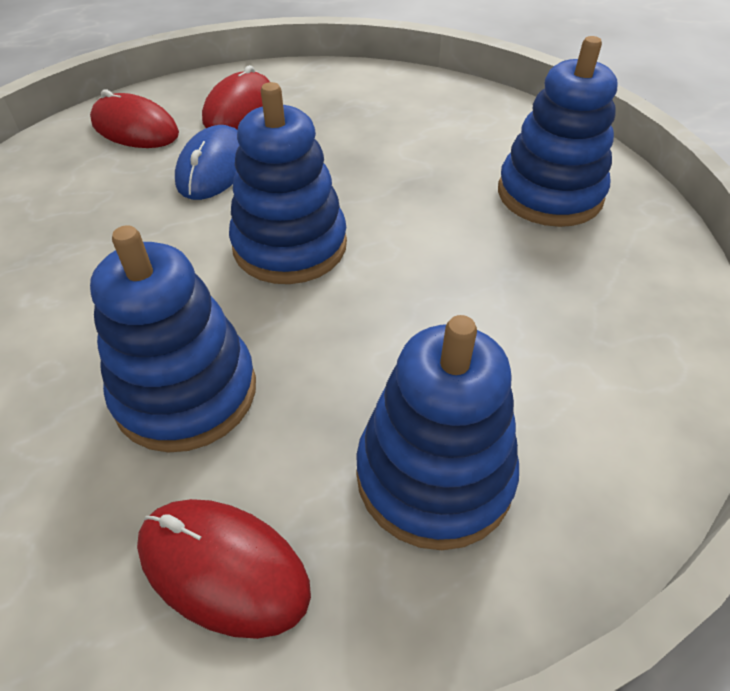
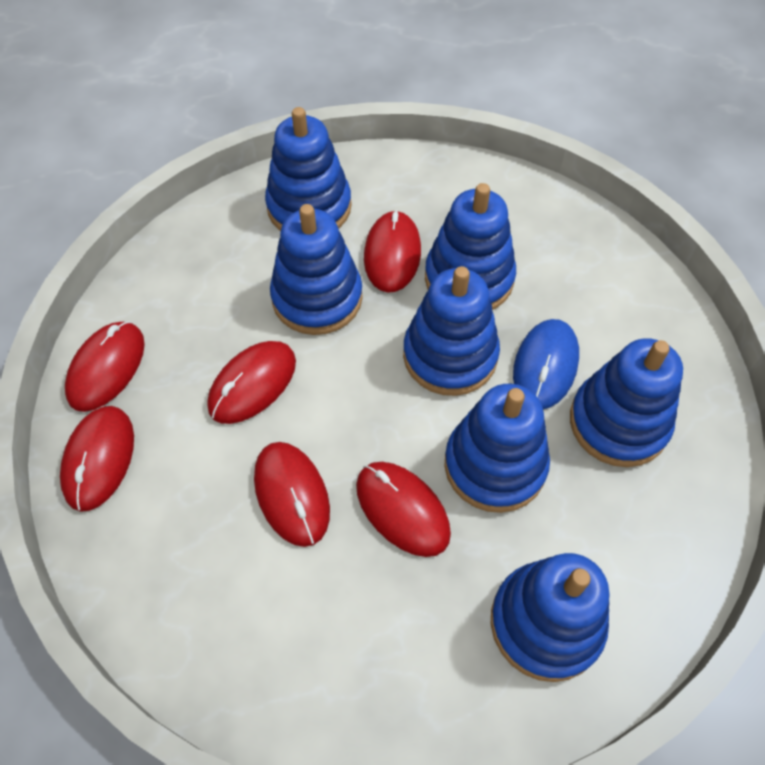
blue stacking toy: [90,225,256,452] [229,82,347,284] [356,315,519,550] [498,36,618,227] = 4 -> [265,107,352,231] [270,204,363,335] [403,266,500,396] [425,183,516,310] [444,384,550,513] [491,553,610,682] [570,338,683,467] = 7
red mouse: [90,89,179,148] [137,499,311,639] [202,65,270,130] = 3 -> [60,406,134,512] [65,321,145,412] [207,341,296,424] [254,442,330,547] [356,462,451,557] [364,210,421,293] = 6

